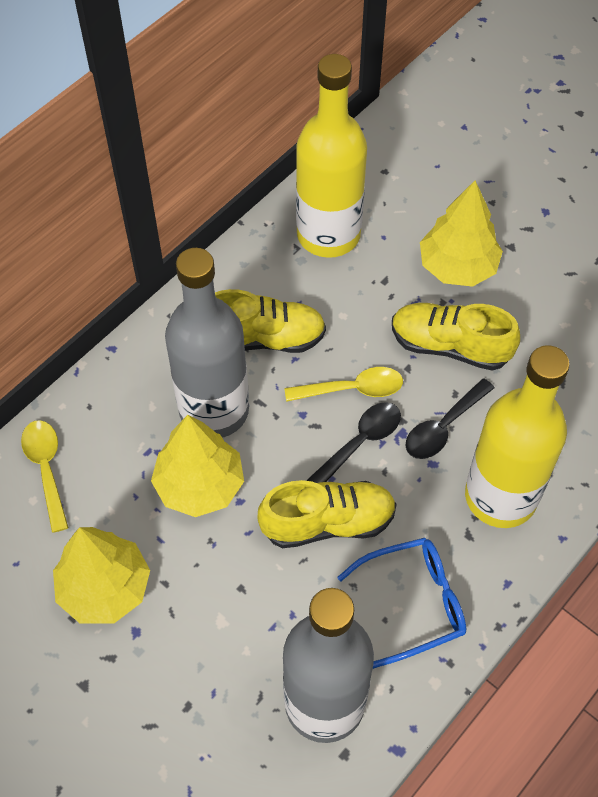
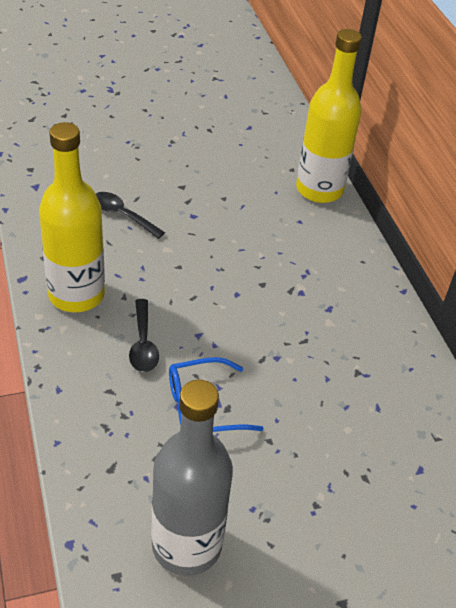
grey bottle: [165,248,249,438] [283,588,374,743] = 2 -> [151,380,233,576] = 1
yellow shoe: [215,289,326,353] [258,480,397,548] [392,303,520,371] = 3 -> none = 0
yellow spoon: [21,420,69,533] [284,367,403,402] = 2 -> none = 0
yellow tree: [53,527,150,623] [151,415,244,517] [420,180,503,287] = 3 -> none = 0

